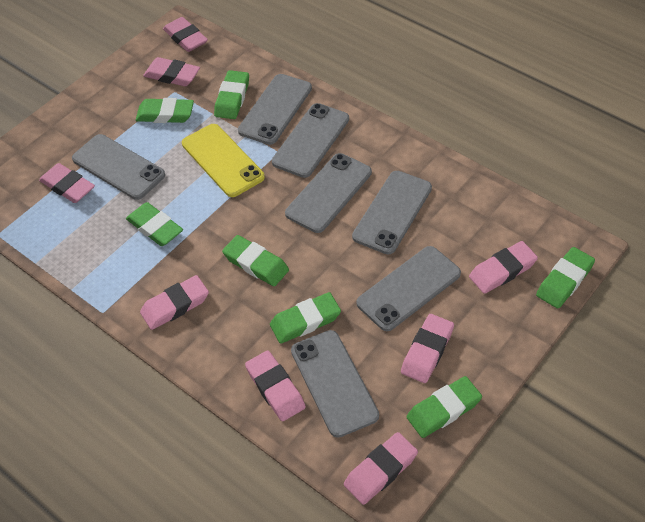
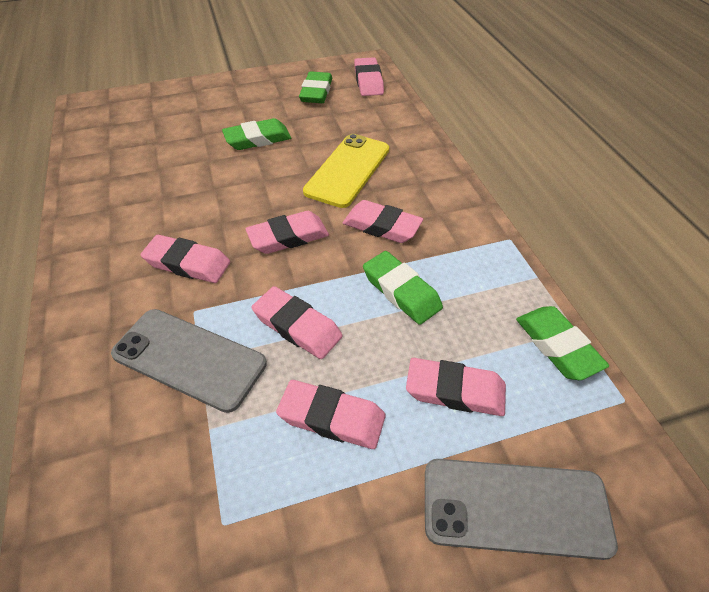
green eraser: [126,202,183,246] [136,98,194,123] [214,70,249,119] [222,235,289,287] [270,292,341,344] [407,376,482,438] [536,247,595,308] = 7 -> [222,118,291,150] [299,71,332,103] [363,251,443,325] [516,306,609,380] = 4
grey phone: [72,134,165,200] [238,74,312,145] [272,103,349,178] [285,153,372,233] [291,330,379,438] [352,171,432,254] [357,246,461,331] = 7 -> [111,309,267,413] [425,459,618,560] = 2
pink eraser: [39,163,95,203] [140,275,209,330] [143,57,200,86] [163,17,208,52] [245,350,306,421] [344,432,418,505] [401,314,454,383] [469,241,538,294] = 8 -> [141,235,230,283] [246,211,329,254] [252,286,343,359] [276,380,386,449] [343,200,423,243] [354,57,384,96] [406,358,506,416] = 7

